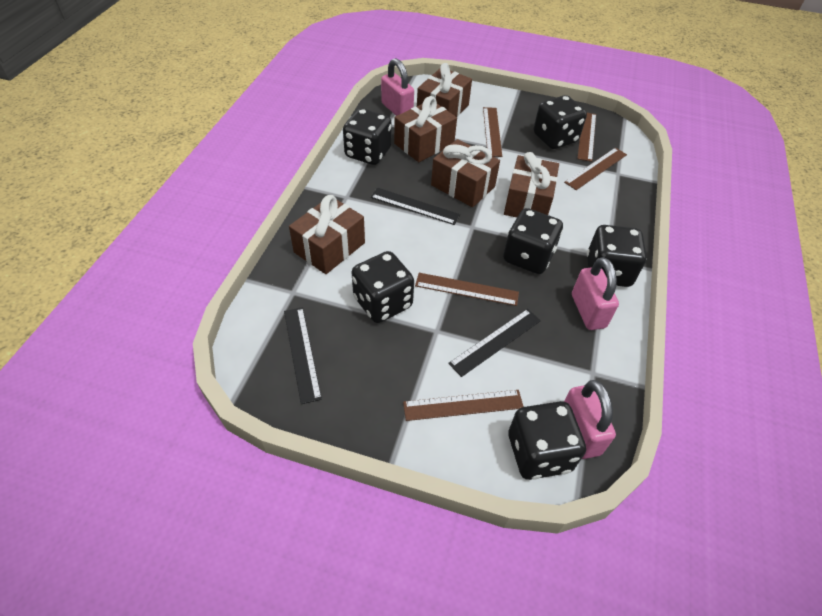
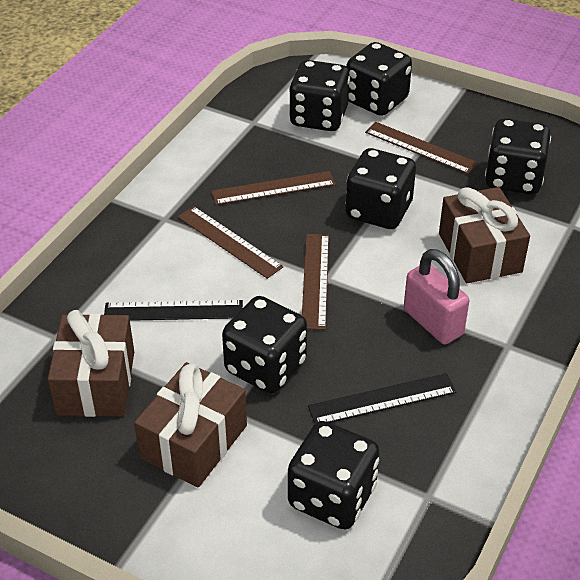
black ruler: [284,307,322,404] [370,188,460,225] [448,309,541,377] = 3 -> [104,300,243,321] [308,373,456,424] = 2
brown gift: [289,195,365,274] [394,96,457,162] [417,63,472,117] [431,139,500,207] [504,152,559,218] = 5 -> [48,310,134,417] [134,362,247,487] [439,187,530,283] = 3
brown ruler: [403,390,524,421] [415,273,519,306] [483,107,502,157] [564,148,627,190] [577,113,596,162] = 5 -> [178,206,283,279] [211,171,336,205] [302,234,329,330] [365,122,478,174] = 4
pink padlock: [381,58,414,116] [564,380,616,459] [572,257,619,330] = 3 -> [404,249,470,344] = 1

